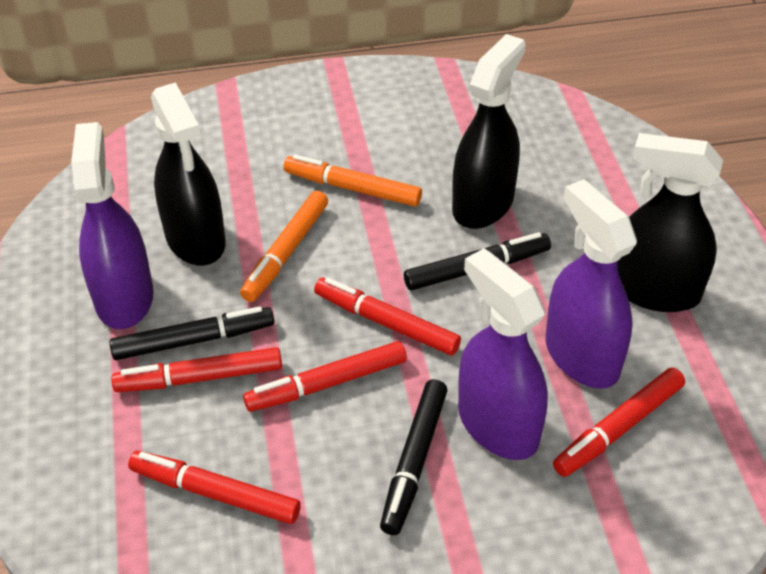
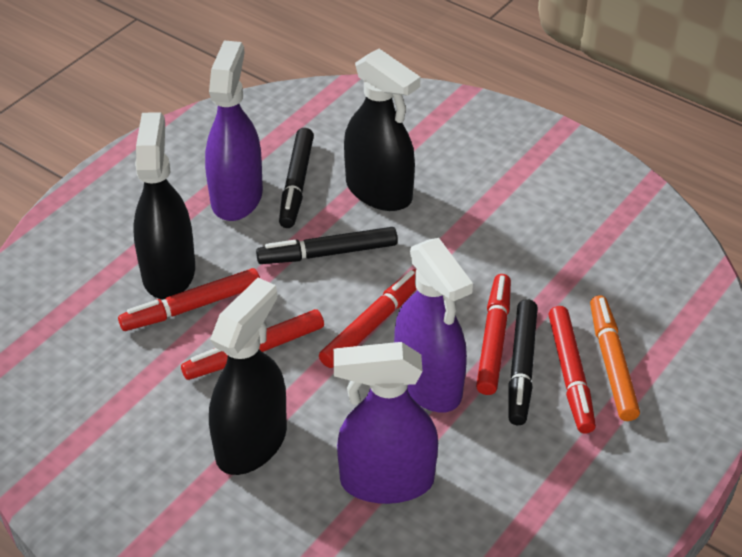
orange marker: [240,191,328,302] [283,154,422,207] = 2 -> [590,295,640,421] = 1

